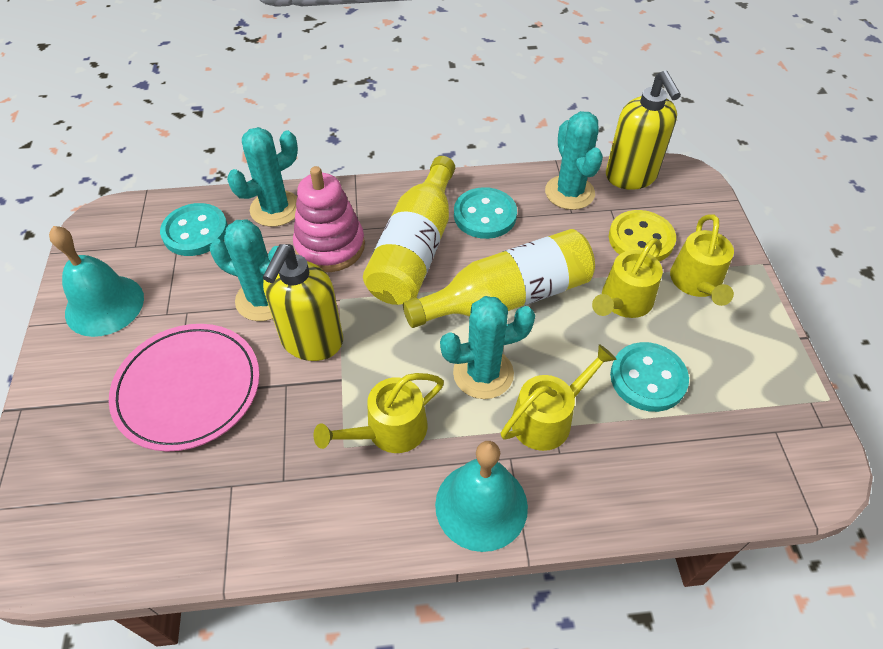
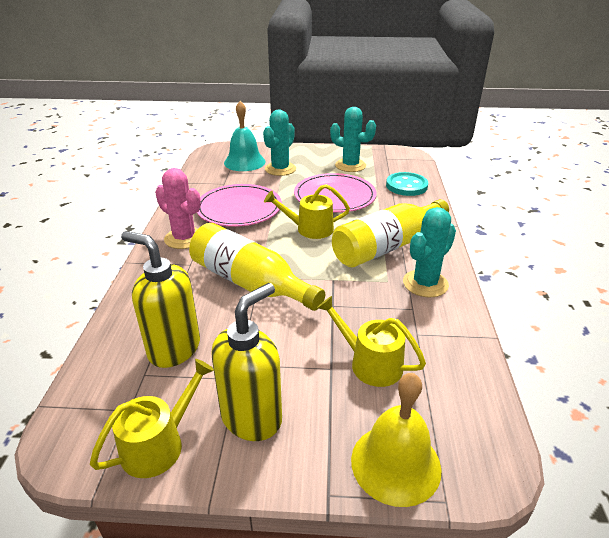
pink cactus: none = 0 -> [155,168,201,249] = 1
pink plate: [109,324,260,452] = 1 -> [197,184,282,227] [294,173,377,213] = 2
pink stacking toy: [293,166,365,272] = 1 -> none = 0
turquoise bell: [49,226,144,337] [435,441,528,552] = 2 -> [224,101,265,171] = 1
turquoise button: [160,203,228,256] [454,187,517,239] [610,342,689,412] = 3 -> [386,172,428,196] = 1
turquoise cactus: [210,219,278,321] [227,127,298,227] [440,296,535,399] [545,111,603,210] = 4 -> [263,109,296,176] [330,107,376,172] [403,207,456,298] = 3
yellow bell: none = 0 -> [351,373,441,507] = 1
yellow button: [609,210,676,262] = 1 -> none = 0
yellow watering can: [313,373,444,453] [501,344,617,451] [592,238,663,318] [670,214,734,306] = 4 -> [90,359,214,478] [264,184,350,239] [317,296,426,387] = 3

